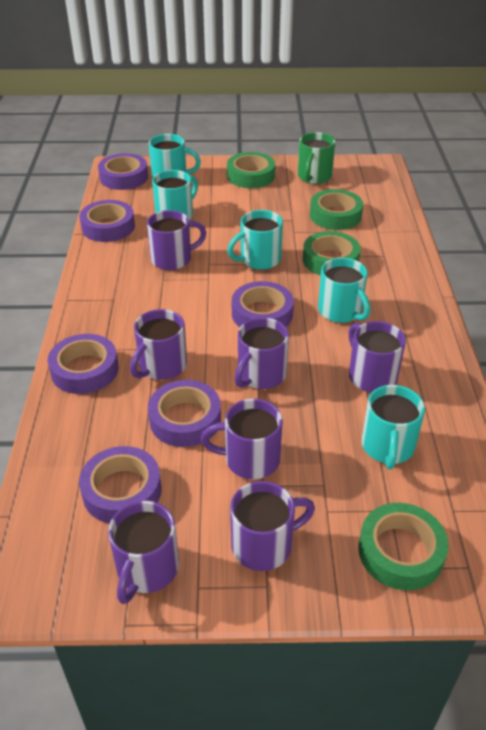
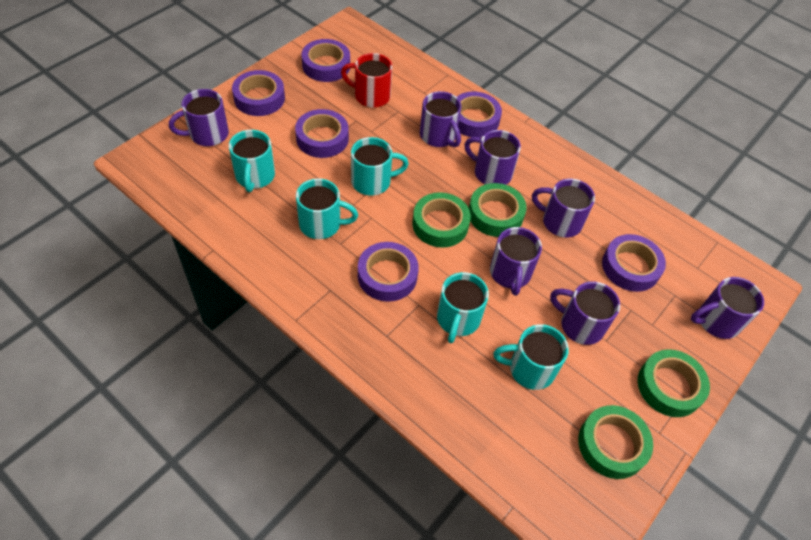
green mug: [298,132,336,184] = 1 -> none = 0
red mug: none = 0 -> [341,53,392,108] = 1

